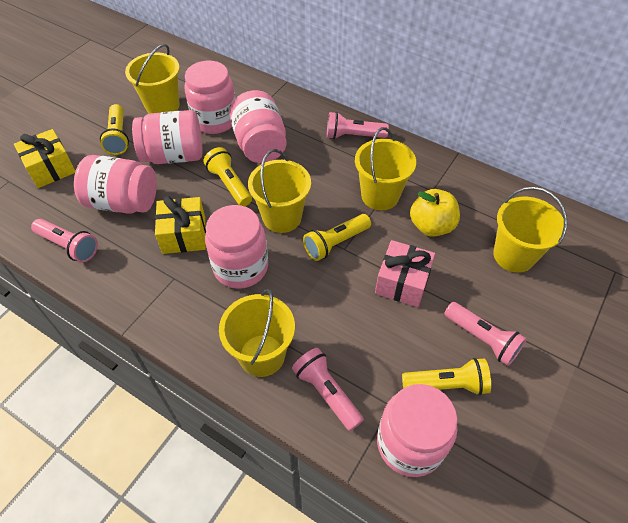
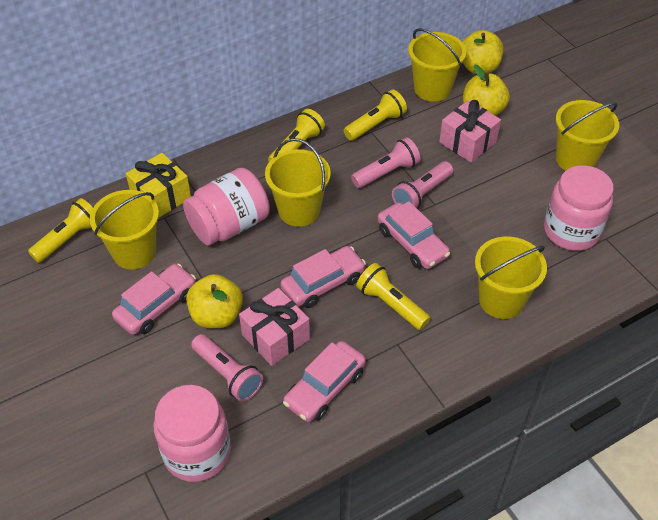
pink car: none = 0 -> [112,264,196,335] [280,246,366,308] [283,341,366,422] [377,201,450,269] = 4
pink flashlight: [31,219,98,263] [292,348,364,431] [327,112,389,139] [445,302,527,366] = 4 -> [191,334,263,401] [351,137,421,188] [392,161,453,209] = 3
pink gift: [375,240,435,307] = 1 -> [239,288,310,366] [439,100,501,163] = 2
pink jar: [74,155,157,214] [132,110,203,164] [184,61,235,134] [205,205,268,289] [229,90,286,163] [377,384,457,477] = 6 -> [153,385,231,482] [183,168,270,245] [544,165,614,251] = 3
yellow apple: [410,189,460,237] = 1 -> [186,274,243,328] [462,30,503,74] [463,64,510,116] = 3
yellow gift: [14,129,75,188] [155,196,206,254] = 2 -> [126,153,191,217] = 1

